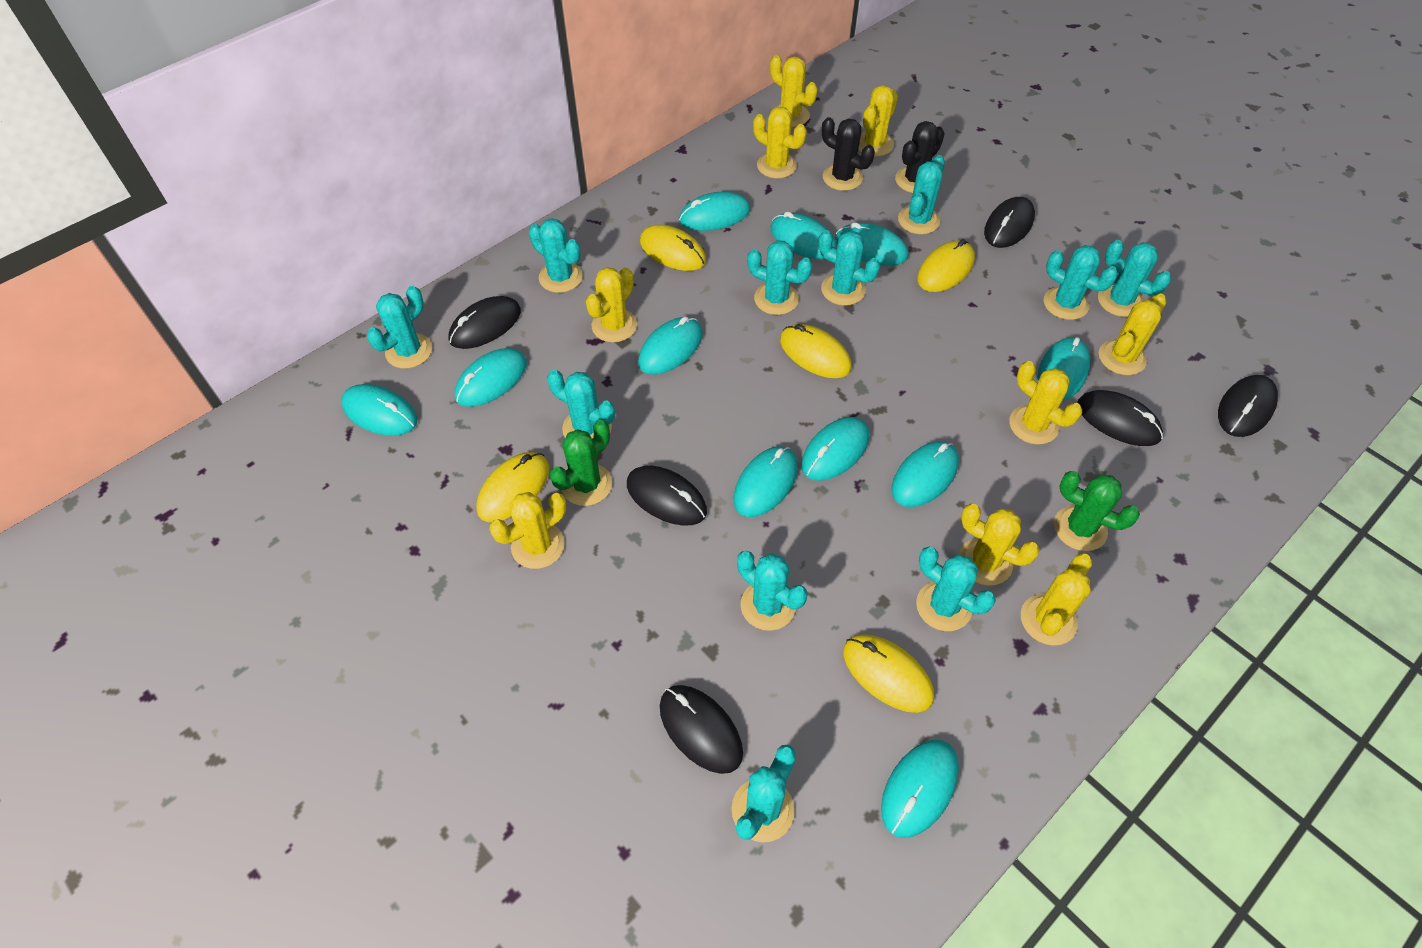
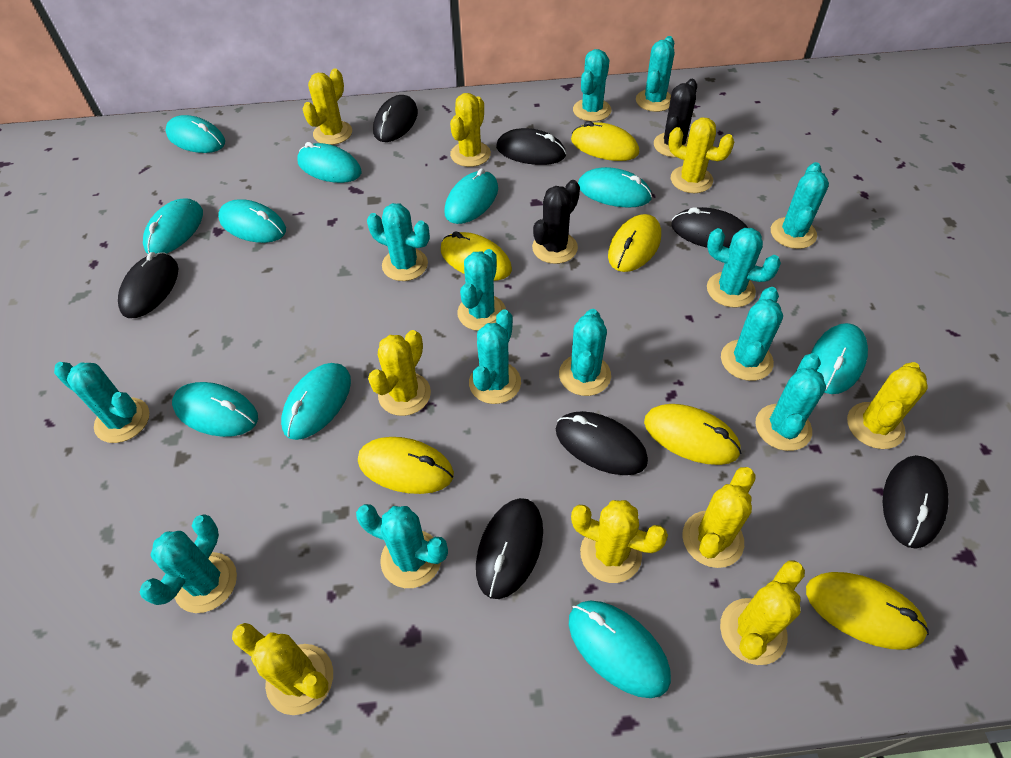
black mouse: [449,296,521,349] [627,466,707,526] [660,685,743,774] [984,197,1035,248] [1077,390,1163,446] [1218,375,1278,437] = 6 -> [118,252,178,318] [373,95,418,142] [476,498,543,599] [496,128,566,165] [556,411,648,475] [672,207,748,248] [883,455,949,549] = 7
green cactus: [550,420,612,506] [1054,471,1140,551] = 2 -> none = 0
turquoise cactus: [367,286,432,369] [529,218,583,293] [547,370,615,439] [732,745,796,842] [737,551,808,631] [747,241,812,315] [818,230,880,306] [898,155,945,235] [916,547,996,631] [1043,245,1118,320] [1098,240,1171,317] = 11 -> [54,362,149,443] [140,514,237,613] [356,504,448,588] [367,203,430,281] [457,249,506,331] [469,309,521,404] [559,309,611,396] [573,49,611,122] [636,36,674,112] [707,228,781,308] [721,287,783,381] [755,353,826,451] [771,162,829,249] = 13
turquoise mouse: [341,384,417,436] [455,348,527,407] [638,317,703,375] [679,191,751,231] [733,446,798,517] [770,212,837,259] [801,417,869,481] [835,223,909,266] [881,740,959,838] [892,441,959,507] [1037,337,1090,401] = 11 -> [143,198,203,254] [165,115,225,153] [172,382,258,437] [218,199,286,243] [281,363,351,440] [297,142,362,183] [444,168,498,224] [569,600,671,698] [578,167,652,207] [811,323,868,394] = 10
yellow mouse: [476,452,550,522] [640,225,706,271] [780,324,851,378] [843,634,934,713] [917,239,975,292] = 5 -> [358,437,454,494] [441,231,512,281] [571,121,639,161] [608,214,661,272] [644,404,741,465] [806,572,929,650] = 6

